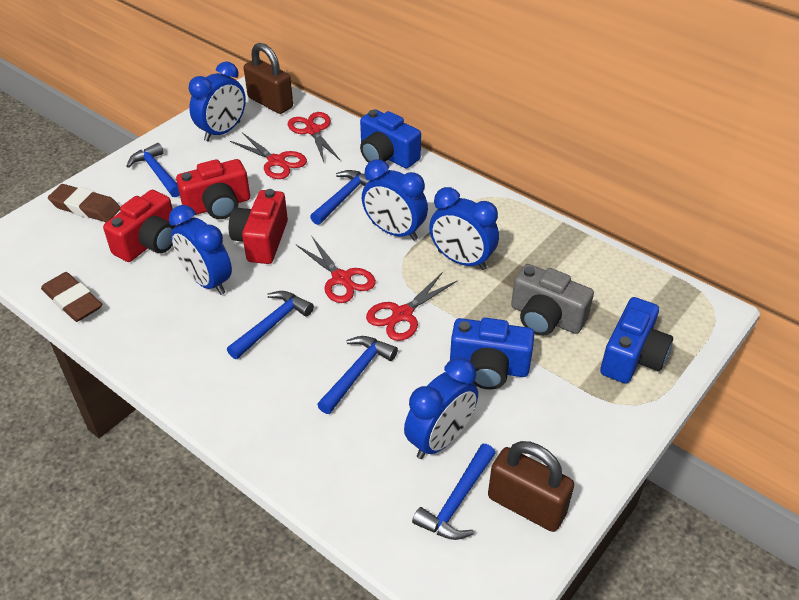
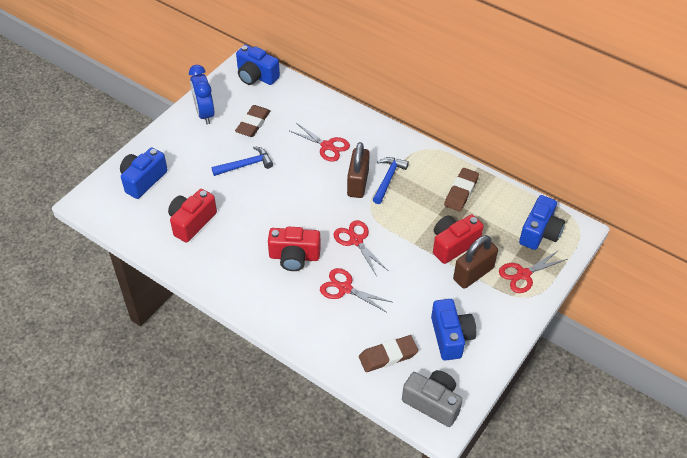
blue camera: [360,109,421,169] [450,318,535,390] [600,297,673,384] = 3 -> [120,147,168,199] [236,45,280,85] [431,299,476,361] [519,195,565,250] = 4
blue clock: [169,205,232,295] [189,61,246,141] [362,159,428,241] [404,358,478,459] [429,187,499,270] = 5 -> [189,65,214,124] = 1
blue hammer: [127,143,180,197] [227,291,314,359] [310,170,369,225] [317,336,398,414] [412,444,496,540] = 5 -> [212,146,273,176] [373,157,409,204] = 2
brown eraser: [41,272,102,322] [48,184,120,222] = 2 -> [235,105,270,137] [359,335,418,372] [444,168,479,212] = 3

